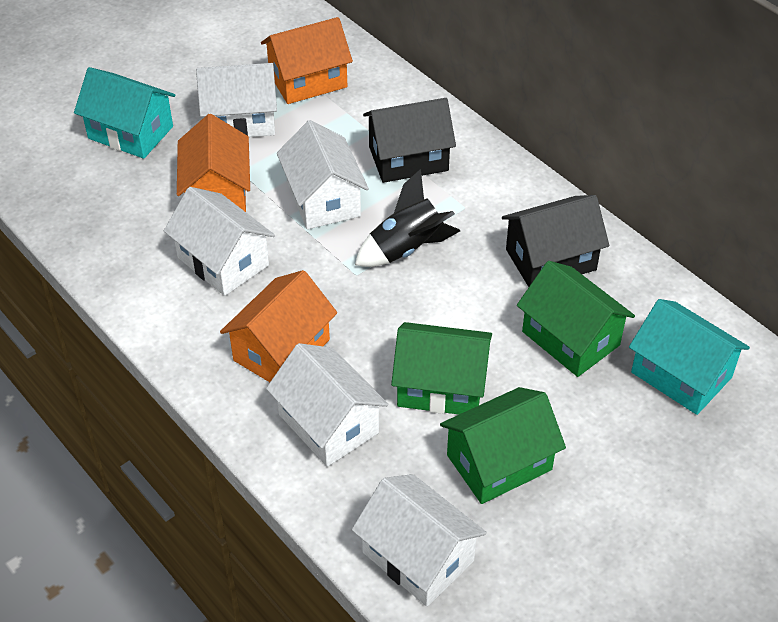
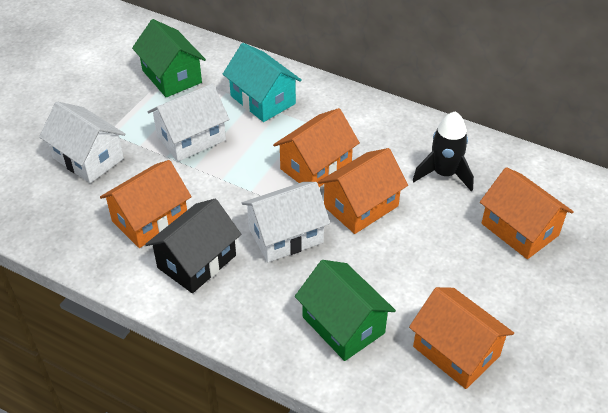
black house: [363,98,456,183] [502,195,609,287] = 2 -> [145,199,241,293] = 1
green house: [391,322,492,414] [440,387,566,504] [517,261,635,377] = 3 -> [132,19,206,97] [295,260,396,361] = 2
orange house: [177,114,250,212] [220,270,337,382] [261,17,353,104] = 3 -> [100,160,192,248] [273,108,360,187] [318,148,408,234] [409,287,514,389] [480,167,574,259] = 5
turquoise house: [74,67,176,159] [629,299,750,415] = 2 -> [223,43,302,122] = 1
white house: [164,187,275,296] [196,63,277,137] [266,343,389,467] [277,120,369,229] [352,474,487,607] = 5 -> [39,101,125,183] [148,83,230,162] [242,182,330,262] = 3

